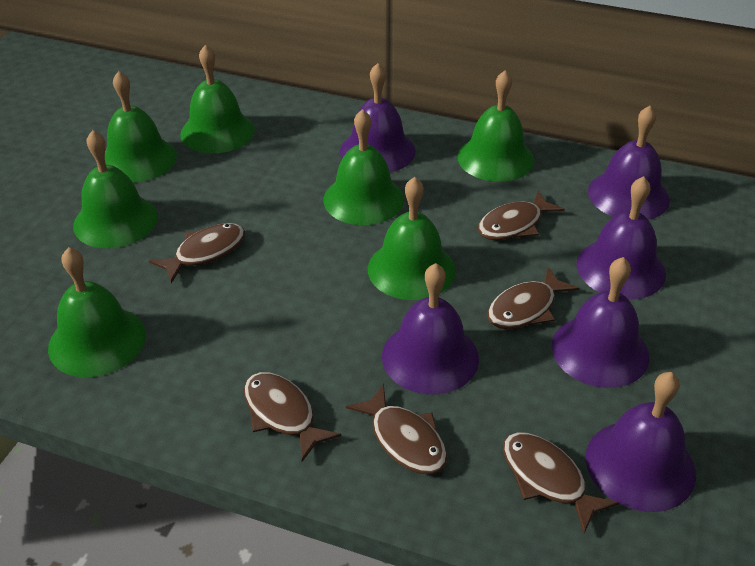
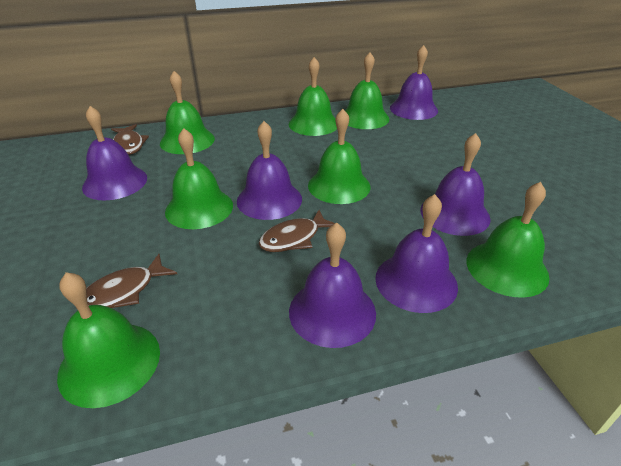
brown fish: [149,223,245,283] [244,372,341,462] [346,384,448,474] [478,191,565,240] [487,267,580,330] [503,433,619,533] = 6 -> [86,254,177,308] [111,124,149,155] [259,210,335,252] = 3

